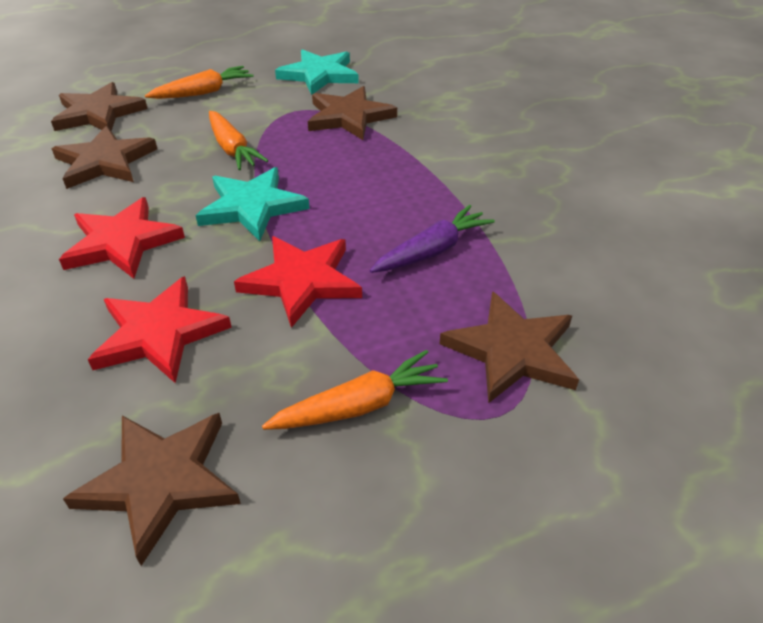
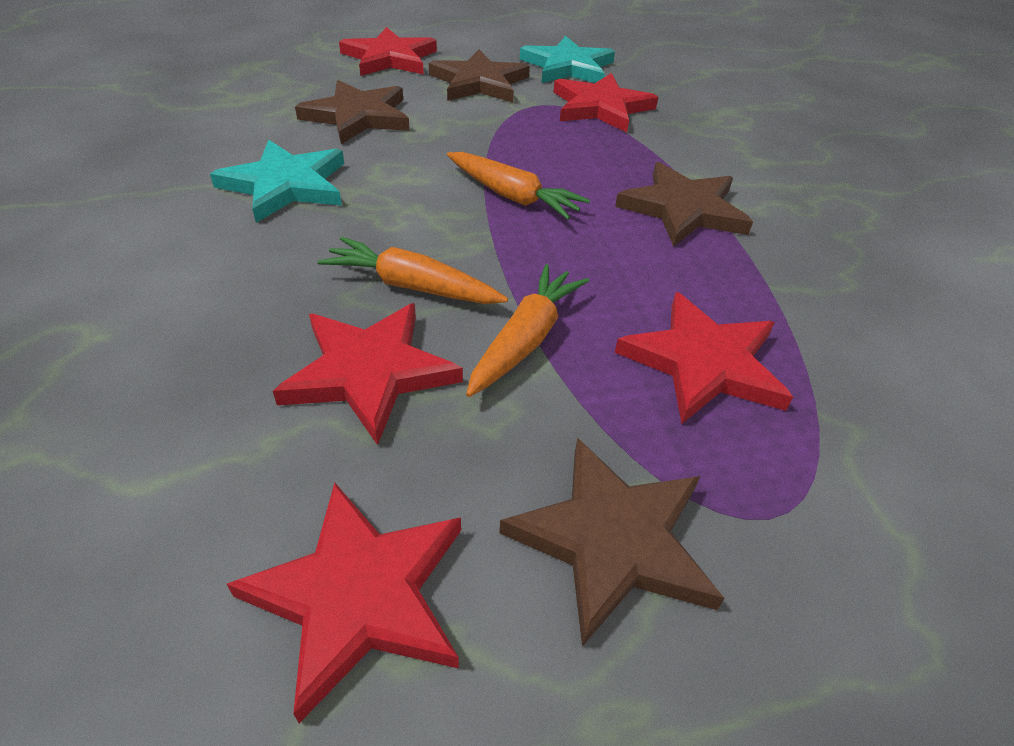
brown star: [51,82,148,131] [52,126,157,189] [63,413,241,566] [308,86,397,140] [439,291,579,403] = 5 -> [295,80,410,144] [429,50,530,102] [499,438,725,647] [615,162,753,247] = 4
purple carrot: [370,205,495,273] = 1 -> none = 0
red star: [59,197,185,279] [88,276,232,383] [234,236,362,328] = 3 -> [227,482,461,723] [273,303,463,445] [339,27,437,76] [553,73,658,133] [615,292,793,424] = 5

